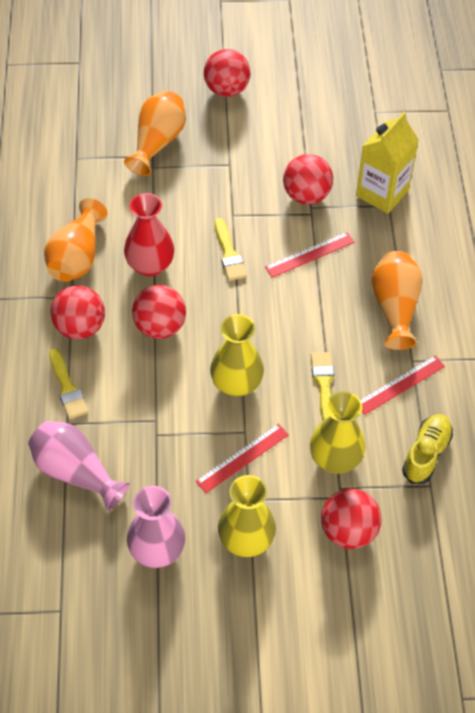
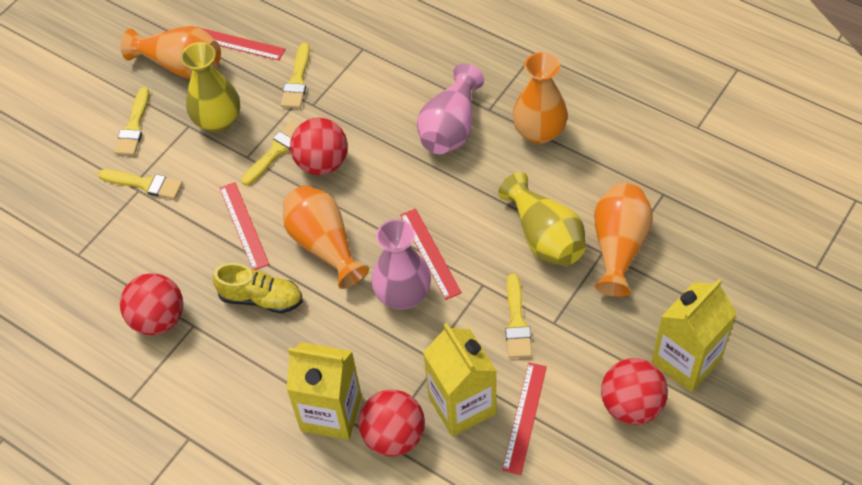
orange vase: [44,198,108,282] [124,90,186,176] [371,251,423,350] = 3 -> [121,26,221,78] [283,185,369,289] [513,52,568,144] [594,183,653,297] = 4
red ball: [50,285,105,339] [132,285,186,339] [204,49,251,97] [283,154,333,205] [321,488,381,549] = 5 -> [120,273,183,335] [290,118,348,175] [359,390,425,456] [601,358,668,425] = 4
red ruler: [196,424,289,493] [265,232,355,278] [360,356,445,415] = 3 -> [198,27,285,60] [220,182,270,270] [400,209,462,300] [502,363,547,475] = 4
red vase: [124,193,174,277] = 1 -> none = 0
yellow brush: [49,348,89,419] [215,218,247,281] [311,352,334,421] = 3 -> [98,169,183,199] [114,87,149,155] [241,121,299,186] [281,43,310,108] [505,274,532,358] = 5
yellow carton: [356,112,419,214] = 1 -> [286,342,362,440] [423,323,496,436] [652,279,737,392] = 3
yellow vase: [210,314,264,397] [218,475,276,557] [310,391,366,474] = 3 -> [181,42,240,133] [498,172,586,266] = 2

